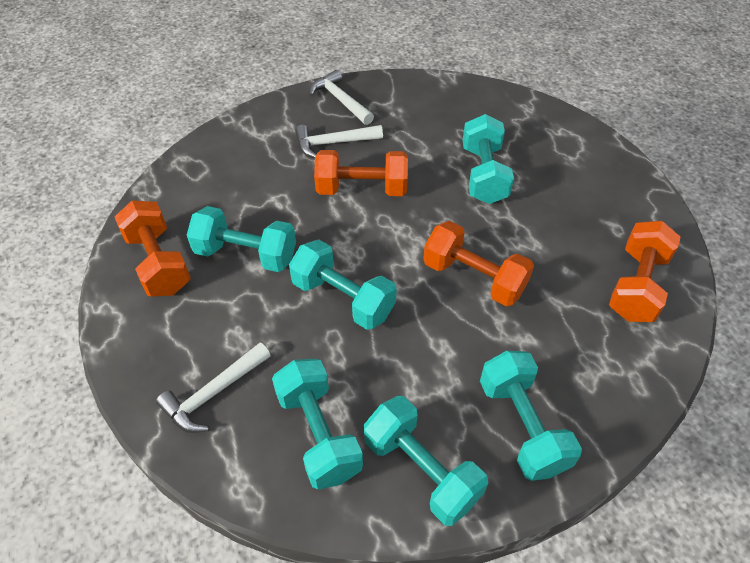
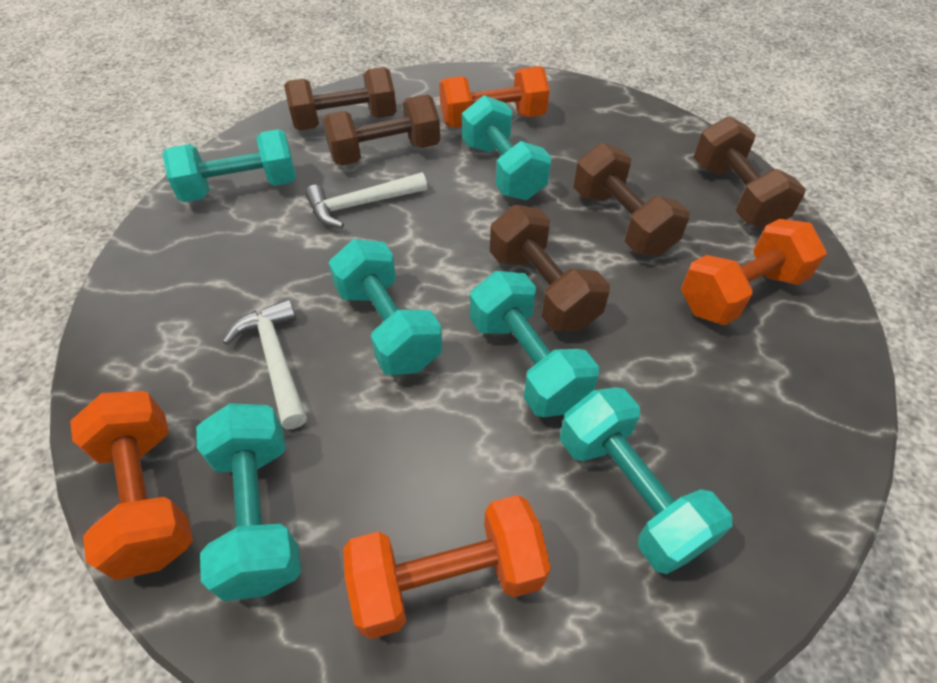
brown dumbbell: none = 0 -> [284,67,397,130] [322,95,440,166] [490,205,610,332] [573,143,690,256] [694,116,806,230] = 5
white hammer: [156,342,271,433] [295,125,383,158] [310,70,374,125] = 3 -> [223,299,307,429] [305,172,427,228] = 2

